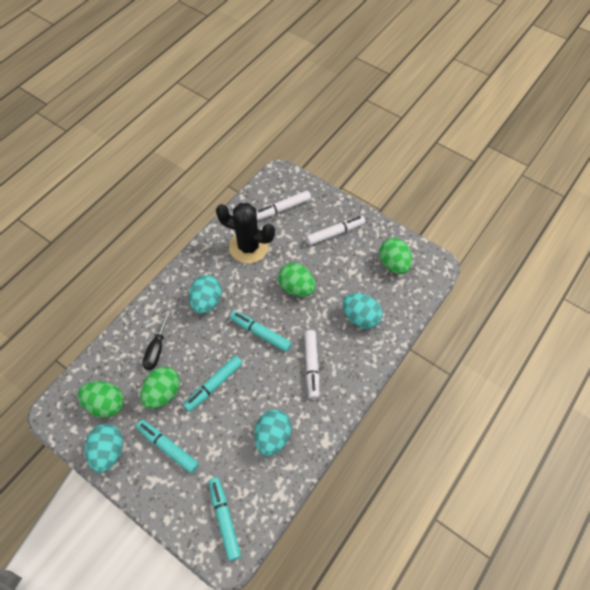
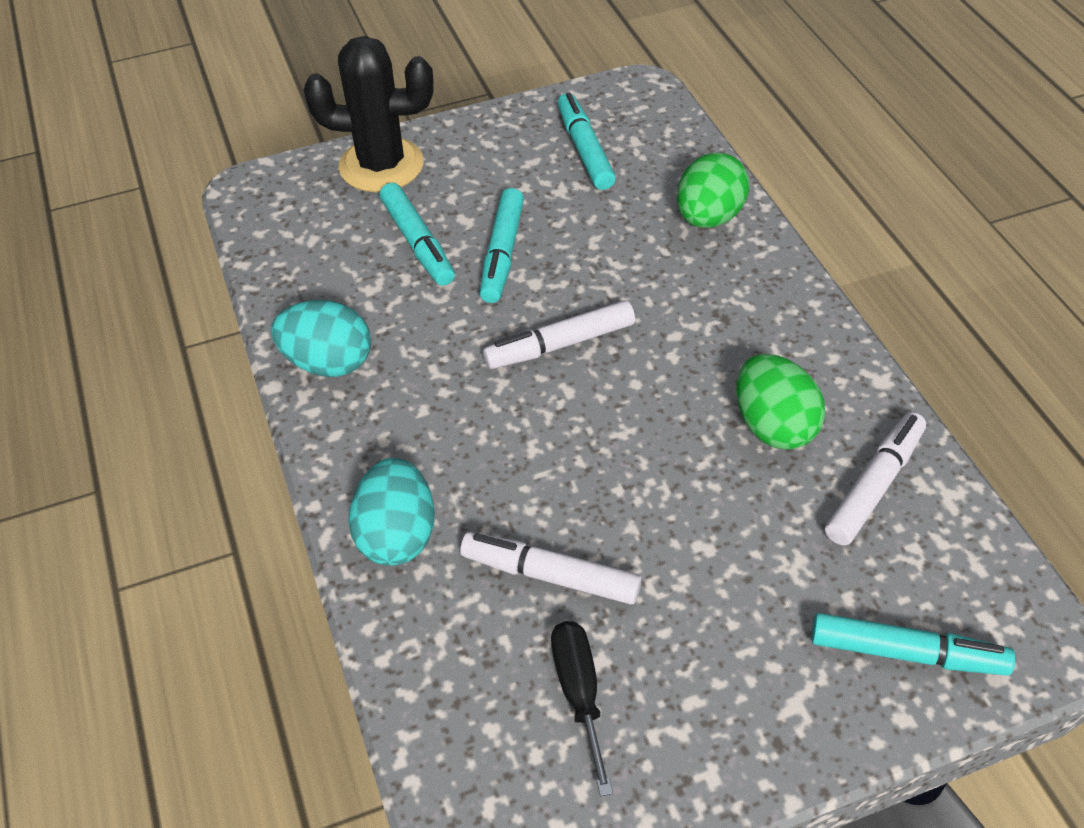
green egg: [78,381,124,418] [140,367,180,409] [278,263,316,297] [379,238,412,274] = 4 -> [677,153,750,228] [736,354,825,450] = 2
turquoise egg: [85,424,123,473] [189,275,222,314] [255,410,291,456] [342,293,383,329] = 4 -> [271,300,371,377] [348,458,435,566] = 2

